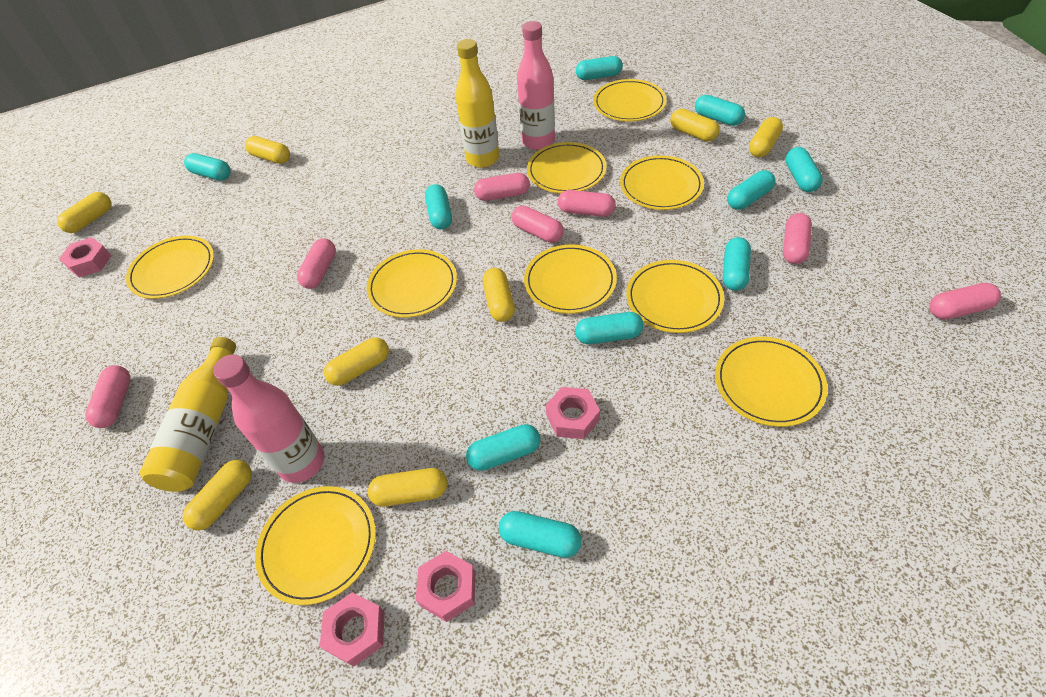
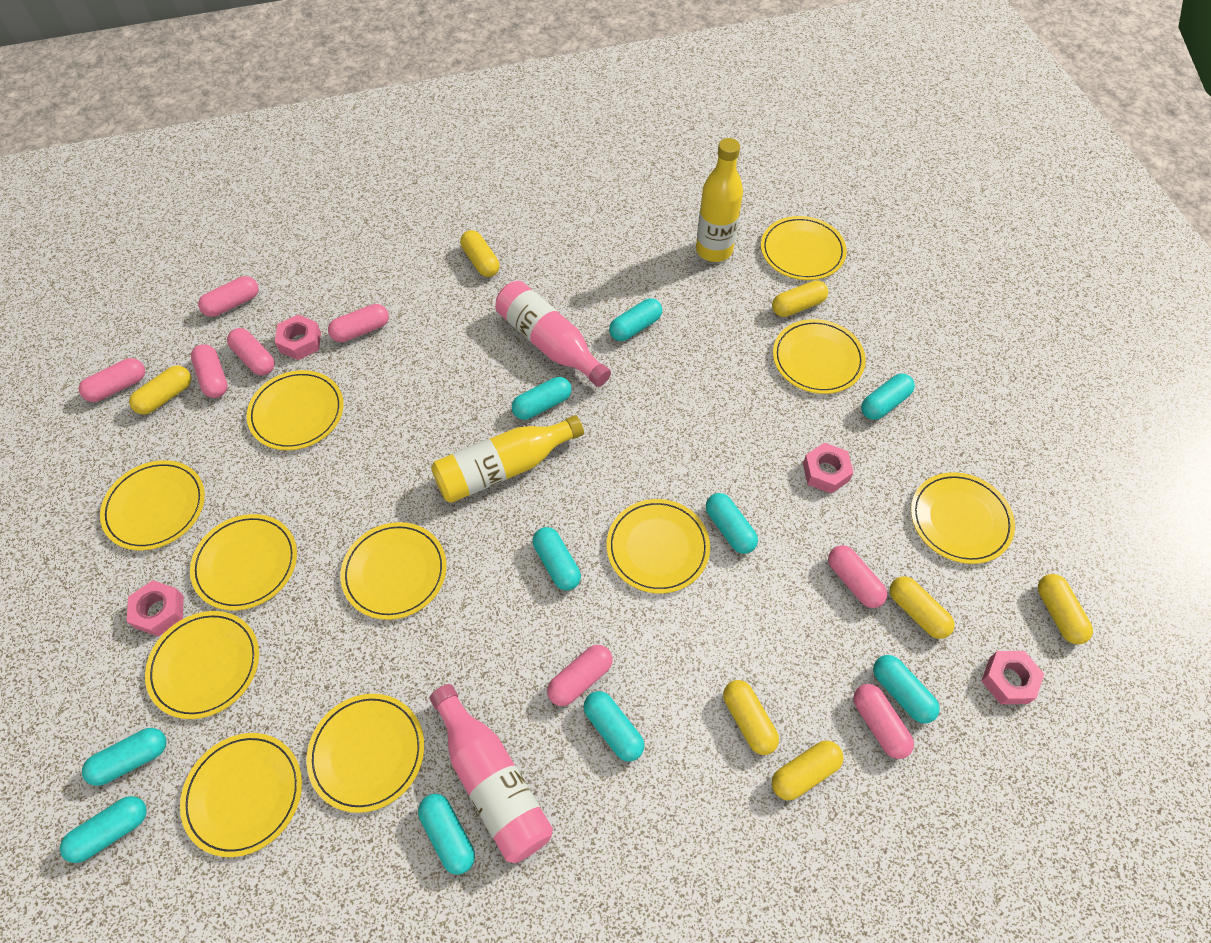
pink capsule: [85,365,130,428] [297,239,336,289] [474,173,530,201] [511,206,564,243] [558,190,616,217] [783,213,812,264] [929,283,1001,320] = 7 -> [79,358,145,402] [191,344,228,398] [198,276,258,317] [227,328,275,375] [328,304,389,342] [547,645,613,706] [828,545,887,608] [853,684,914,759] = 8
yellow capsule: [57,192,111,233] [183,460,252,531] [245,136,290,164] [324,337,389,386] [368,468,447,507] [483,268,515,322] [670,109,720,142] [749,117,783,157] = 8 -> [129,366,191,414] [460,230,499,277] [723,680,779,755] [772,280,828,317] [772,740,843,800] [890,576,955,639] [1038,574,1093,644] = 7
yellow plate: [126,236,214,299] [255,486,376,605] [366,249,457,318] [524,244,617,314] [527,142,607,193] [593,79,667,121] [620,156,704,210] [626,260,724,333] [715,337,828,427] = 9 -> [100,460,205,550] [145,611,259,719] [180,733,302,857] [190,514,297,611] [247,370,344,450] [306,694,424,813] [340,522,447,620] [607,499,710,594] [761,216,847,280] [773,319,866,394] [911,472,1015,564] = 11

